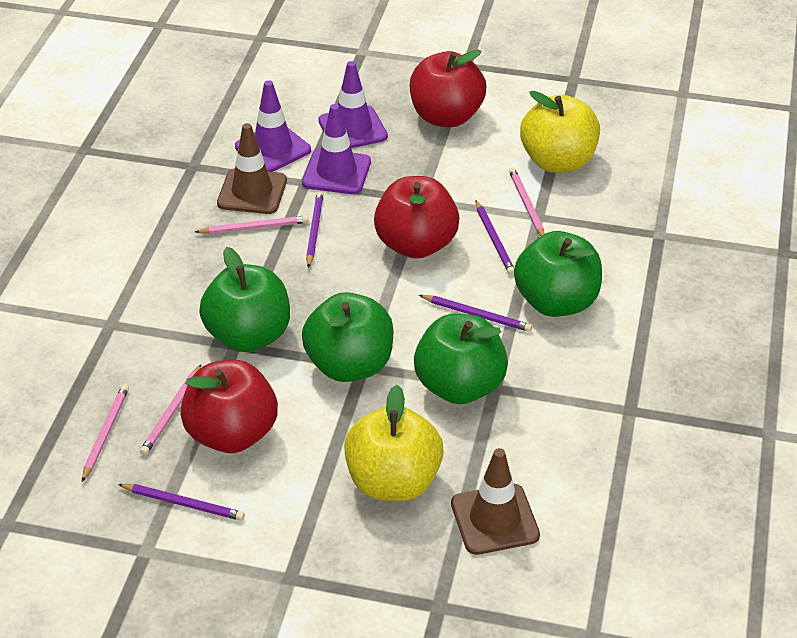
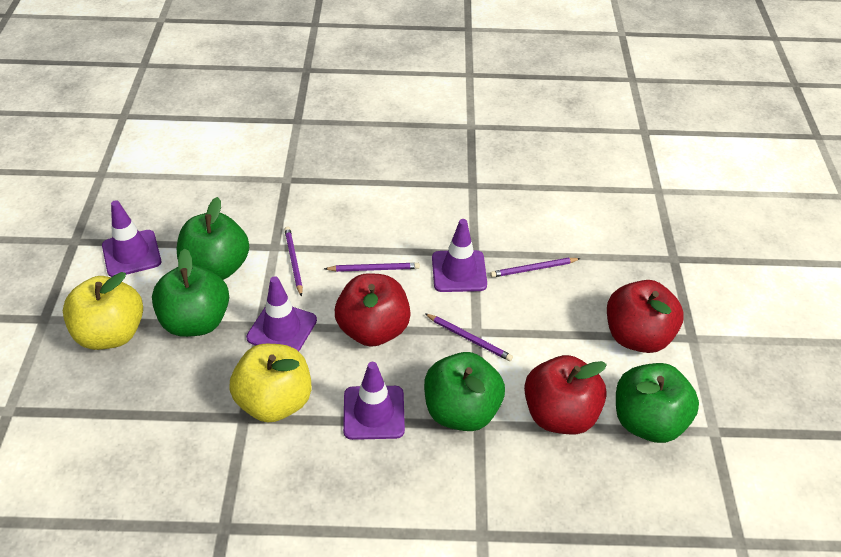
brown traffic cone: [217,123,287,214] [451,448,540,555] = 2 -> none = 0
pink pencil: [82,384,129,482] [140,365,201,455] [195,215,309,234] [509,168,545,236] = 4 -> none = 0
purple traffic cone: [235,80,311,172] [302,104,371,194] [318,61,388,148] = 3 -> [102,200,161,277] [246,276,317,351] [343,362,405,440] [432,219,487,292] = 4

